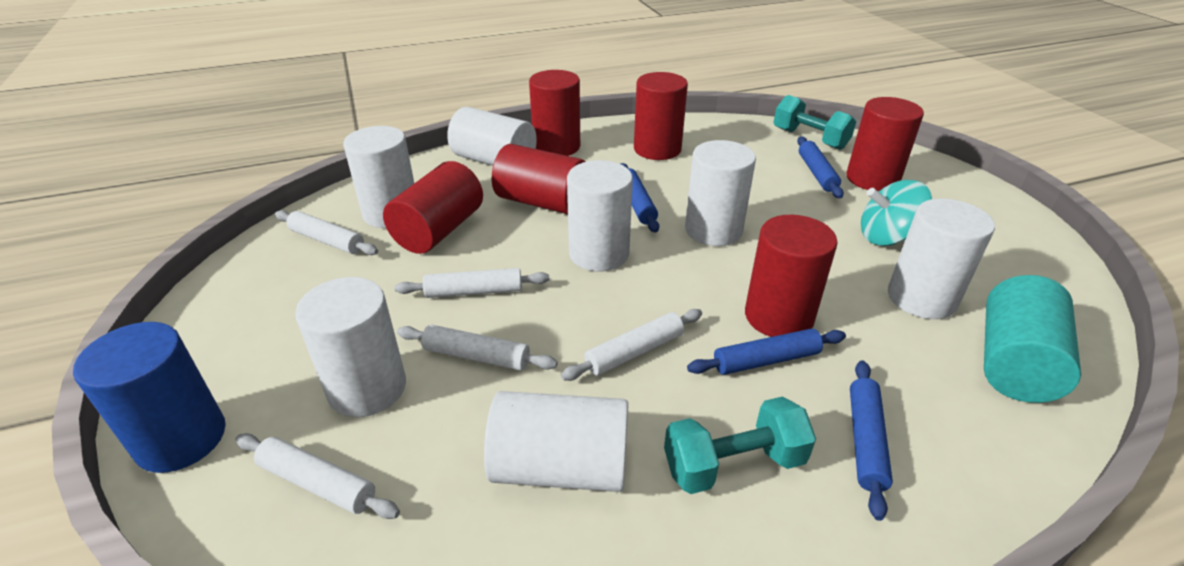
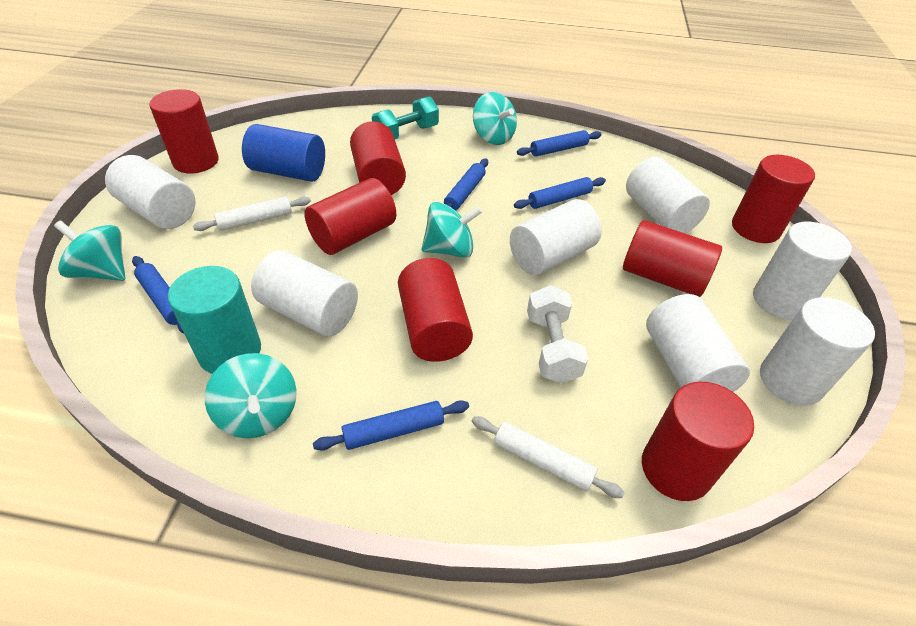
blue rolling pin: [621,163,659,233] [687,328,846,375] [797,137,844,198] [850,360,893,521] = 4 -> [132,256,184,333] [313,400,469,451] [444,158,488,211] [514,177,606,209] [517,130,601,157] = 5
red cylinder: [383,161,483,254] [492,144,586,214] [529,70,580,156] [634,72,688,160] [745,215,838,337] [847,97,924,192] = 6 -> [149,89,219,173] [304,178,396,255] [350,121,406,195] [398,258,473,362] [623,220,722,297] [642,382,754,501] [732,155,815,243] = 7
turquoise dumbbell: [664,396,816,494] [773,95,856,150] = 2 -> [372,96,439,139] = 1
turquoise spinning top: [861,180,932,246] = 1 -> [54,220,126,281] [205,353,296,438] [422,202,482,258] [473,92,517,145] = 4
white dumbbell: none = 0 -> [527,285,588,383] = 1
white rolling pin: [235,433,400,519] [275,210,378,255] [395,268,549,298] [397,325,558,371] [561,309,702,381] = 5 -> [193,196,311,231] [472,416,625,498] = 2

